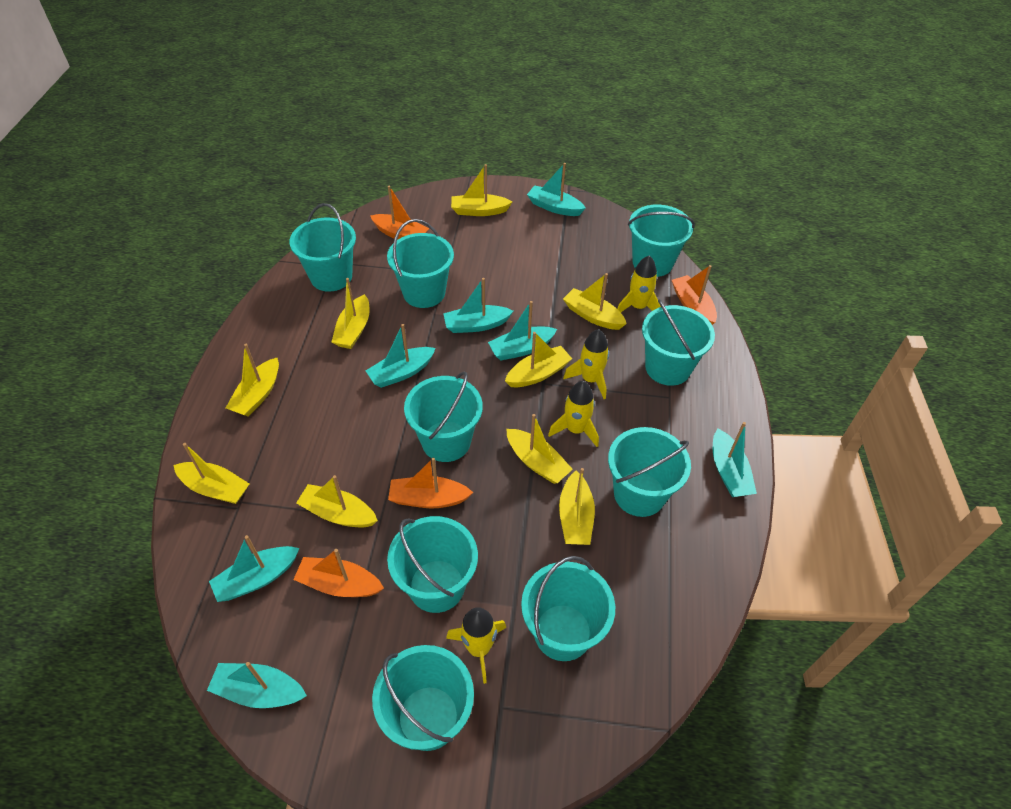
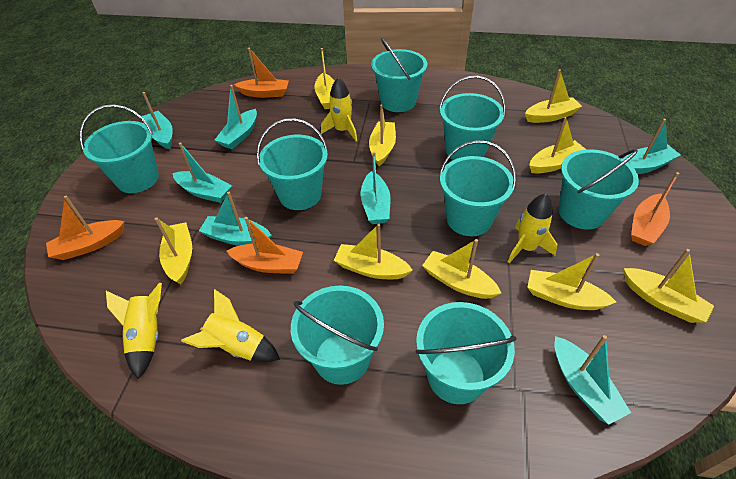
turquoise bucket: [290,203,356,292] [372,645,474,751] [387,219,454,308] [387,516,478,613] [404,372,483,462] [521,556,615,661] [608,427,691,517] [628,205,695,277] [642,299,715,386] = 9 -> [80,104,159,193] [257,118,328,210] [291,286,384,385] [371,38,427,112] [415,302,516,404] [439,76,506,160] [440,140,517,236] [558,149,639,230] = 8

